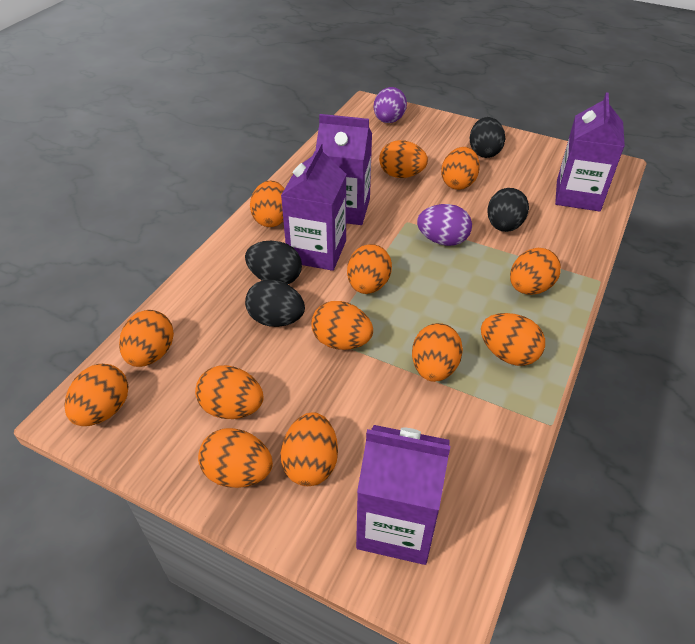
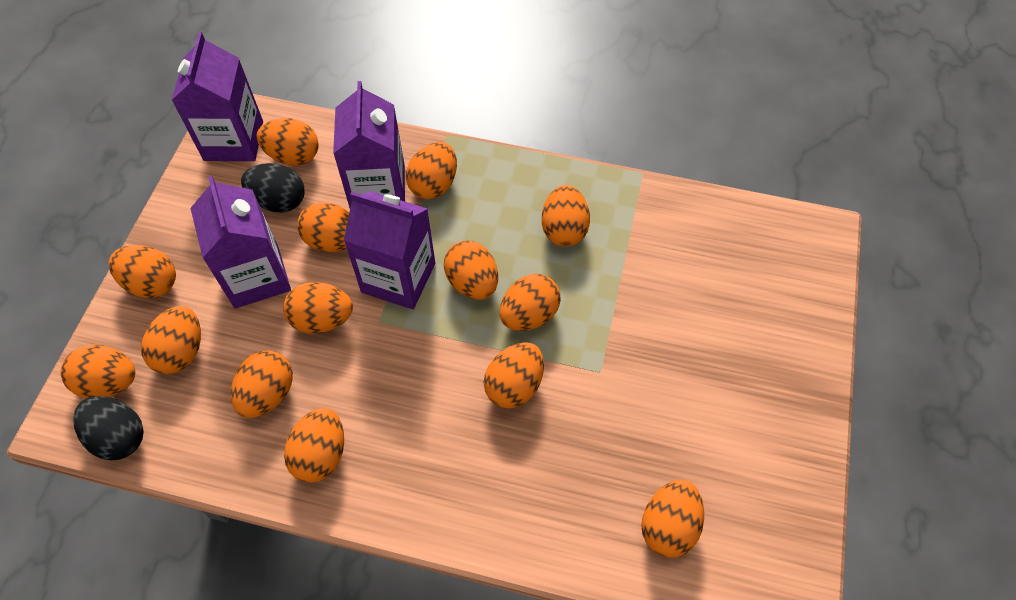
black egg: [245,241,302,284] [245,280,305,327] [470,117,505,158] [488,188,529,232] = 4 -> [73,396,144,460] [241,163,305,213] = 2
orange egg: [65,364,128,426] [119,310,174,367] [195,365,264,419] [198,428,273,488] [250,181,285,227] [281,412,338,486] [311,301,373,350] [347,244,392,294] [379,140,428,178] [412,323,463,382] [441,147,480,190] [481,313,545,366] [510,248,561,295] = 13 -> [61,345,135,398] [108,245,176,298] [141,306,201,374] [231,350,293,418] [257,118,319,166] [283,282,353,334] [284,408,344,483] [297,202,349,252] [406,142,457,199] [444,241,498,300] [483,342,544,409] [500,274,560,331] [542,185,590,247] [641,480,704,558] = 14
purple egg: [374,87,407,123] [417,204,472,246] = 2 -> none = 0

